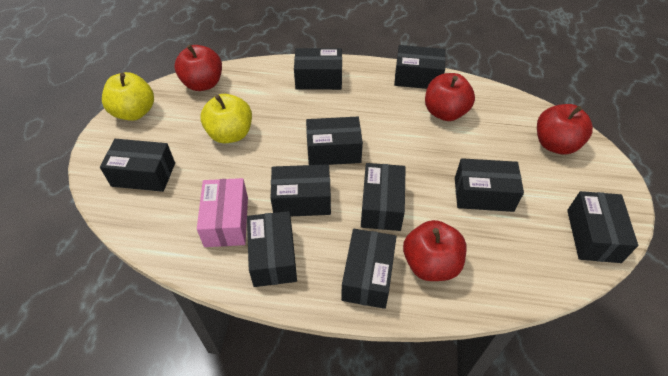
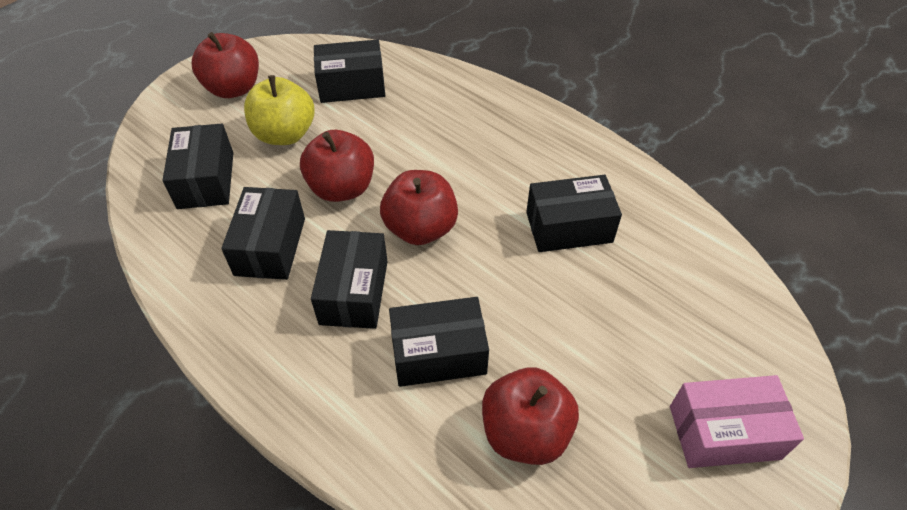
black box: [100,139,175,192] [247,211,297,287] [270,164,331,216] [294,48,342,90] [306,117,363,165] [341,229,397,309] [361,163,406,231] [394,45,446,89] [455,158,524,212] [567,191,638,263] = 10 -> [163,124,233,209] [221,187,305,280] [311,230,388,329] [314,40,385,103] [389,297,489,387] [526,175,622,252] = 6
yellow apple: [102,72,154,121] [200,94,252,143] = 2 -> [244,75,314,145] = 1

